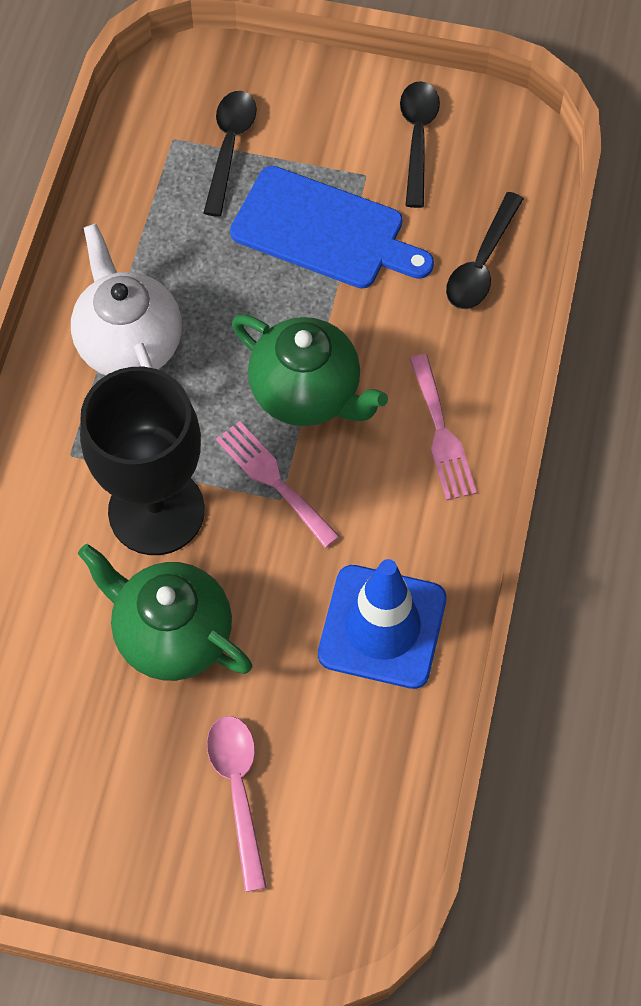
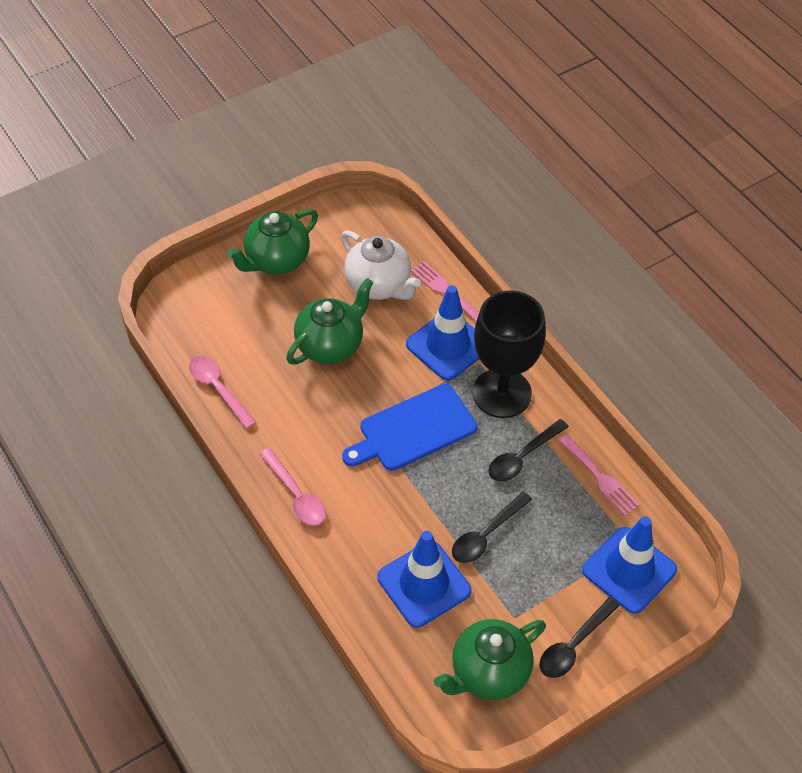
blue traffic cone: [318,559,447,689] = 1 -> [377,531,471,628] [406,285,479,381] [582,516,677,614] = 3
green teapot: [78,544,252,681] [232,314,388,426] = 2 -> [227,209,318,274] [286,278,374,365] [434,619,546,700] = 3
pink spoon: [207,716,267,892] = 1 -> [189,356,256,429] [259,448,326,525] = 2

